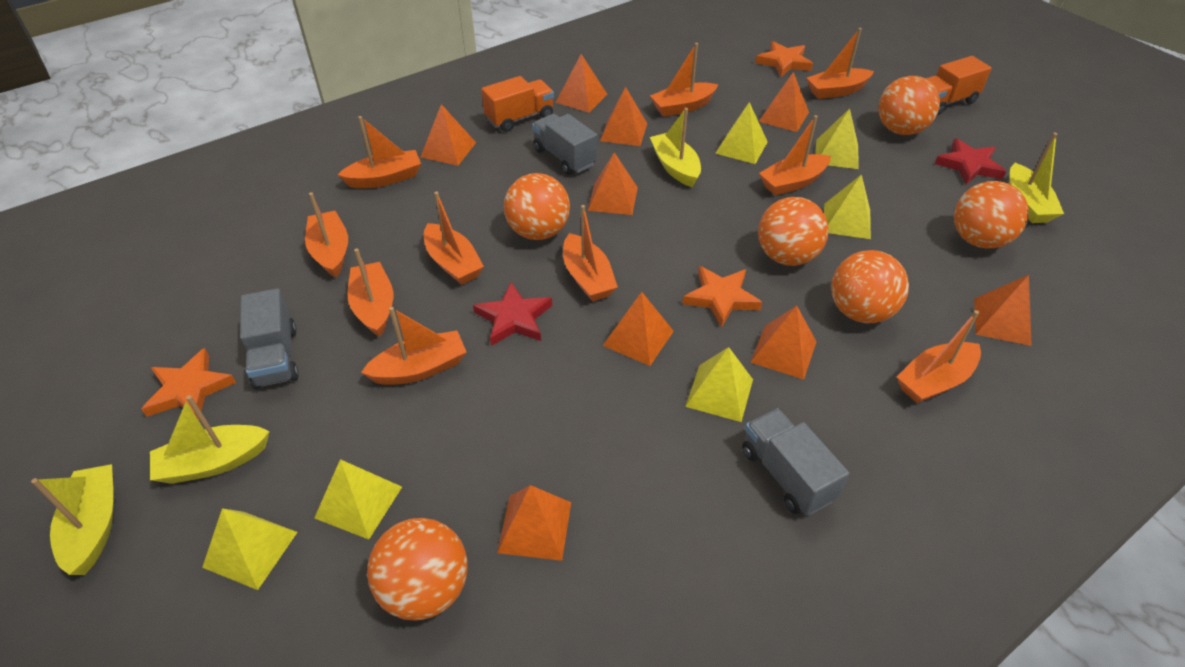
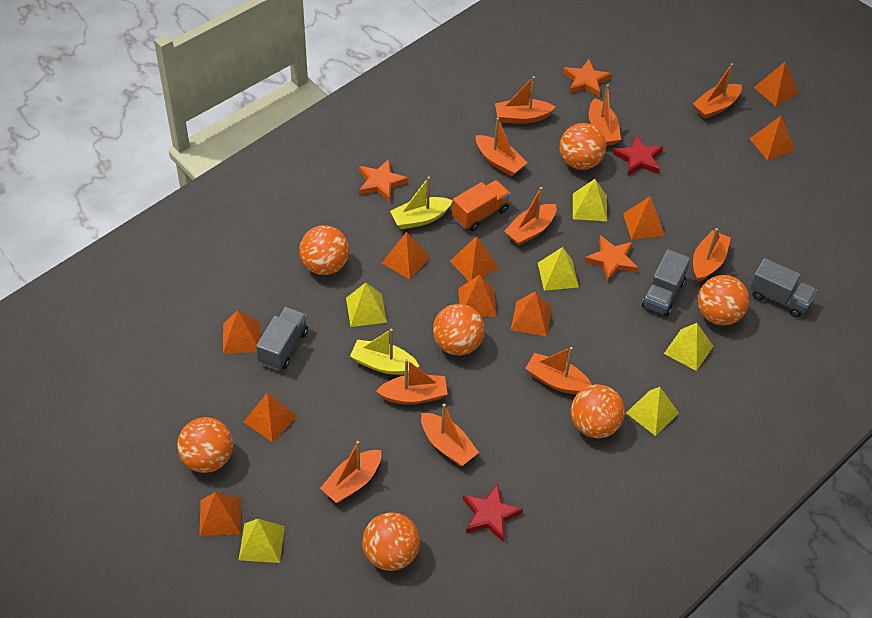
orange ball: [367,518,468,621] [504,173,570,240] [758,197,829,266] [831,250,909,323] [878,76,940,135] [954,181,1029,248] = 6 -> [177,417,233,473] [299,225,349,275] [362,512,420,571] [433,304,485,355] [560,123,606,170] [571,384,625,438] [698,275,749,326] = 7
orange pyramid: [421,104,476,166] [497,485,571,561] [555,54,607,113] [588,153,638,215] [600,87,647,146] [603,292,674,366] [750,305,817,380] [759,72,809,132] [974,275,1032,346] = 9 -> [200,492,241,536] [223,310,260,354] [244,393,298,442] [382,232,430,279] [450,236,499,281] [458,275,497,317] [511,291,552,336] [623,196,665,240] [749,116,795,160] [754,62,799,106] = 10
orange truck: [481,76,554,132] [925,56,992,115] = 2 -> [452,180,511,231] = 1
yellow boat: [31,464,114,575] [150,395,270,484] [650,108,701,187] [1010,133,1064,223] = 4 -> [350,328,420,375] [390,177,453,229] = 2

